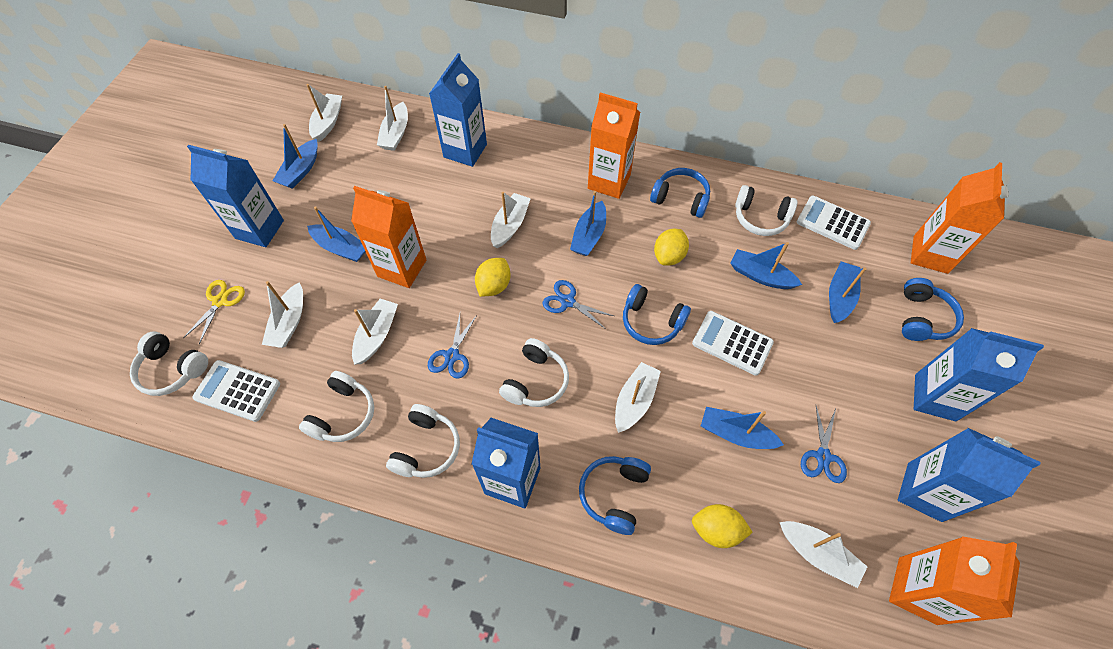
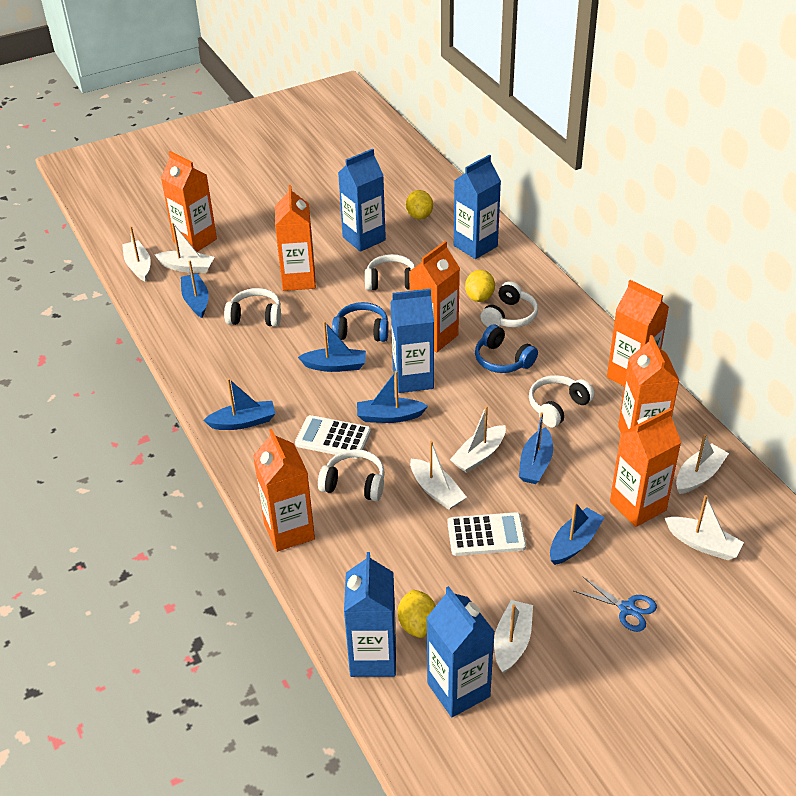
blue headphones: [579,456,651,535] [623,284,691,345] [650,168,710,218] [902,278,964,341] = 4 -> [332,302,389,342] [475,324,538,373] = 2
blue scissors: [428,314,477,379] [543,280,614,329] [801,406,847,483] = 3 -> [574,576,657,632] = 1
orange carton: [351,186,426,288] [588,92,640,199] [889,536,1020,625] [911,162,1009,274] = 4 -> [161,151,217,252] [253,429,315,552] [275,185,316,291] [409,241,460,352] [607,280,669,386] [610,408,681,527] [618,335,679,433] = 7
white calculator: [192,360,280,422] [692,311,774,376] [797,196,871,250] = 3 -> [295,415,371,459] [447,512,526,556] = 2
yellow scissors: [183,280,245,344] = 1 -> none = 0

